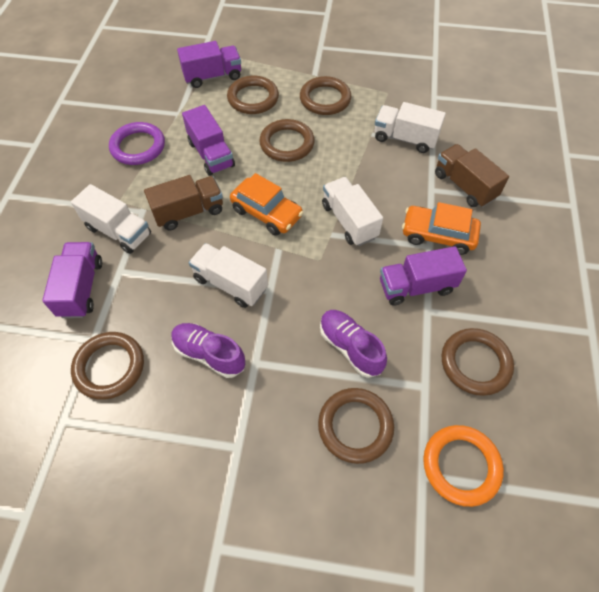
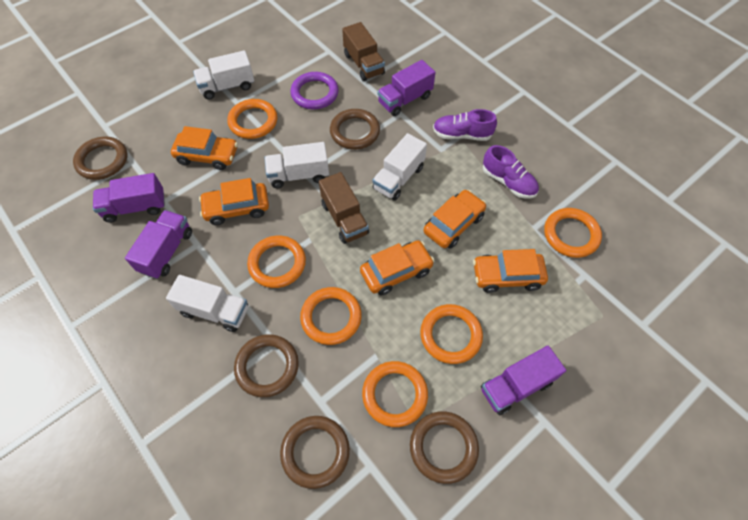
brown ring: [71,332,144,400] [227,76,279,114] [259,119,315,162] [300,76,351,115] [318,388,394,464] [442,328,514,396] = 6 -> [73,137,127,180] [234,334,299,397] [280,416,350,489] [330,109,380,149] [410,411,479,484] = 5
orange car: [230,173,303,236] [402,202,481,255] = 2 -> [171,126,238,170] [199,178,269,225] [360,240,434,296] [423,190,486,249] [473,249,548,293] = 5
orange ring: [423,425,504,507] = 1 -> [227,99,277,139] [247,236,306,288] [300,287,362,345] [362,361,428,427] [420,304,483,364] [544,208,602,258] = 6

